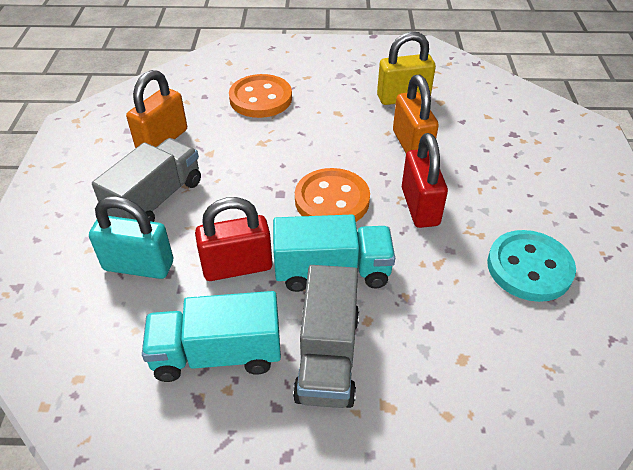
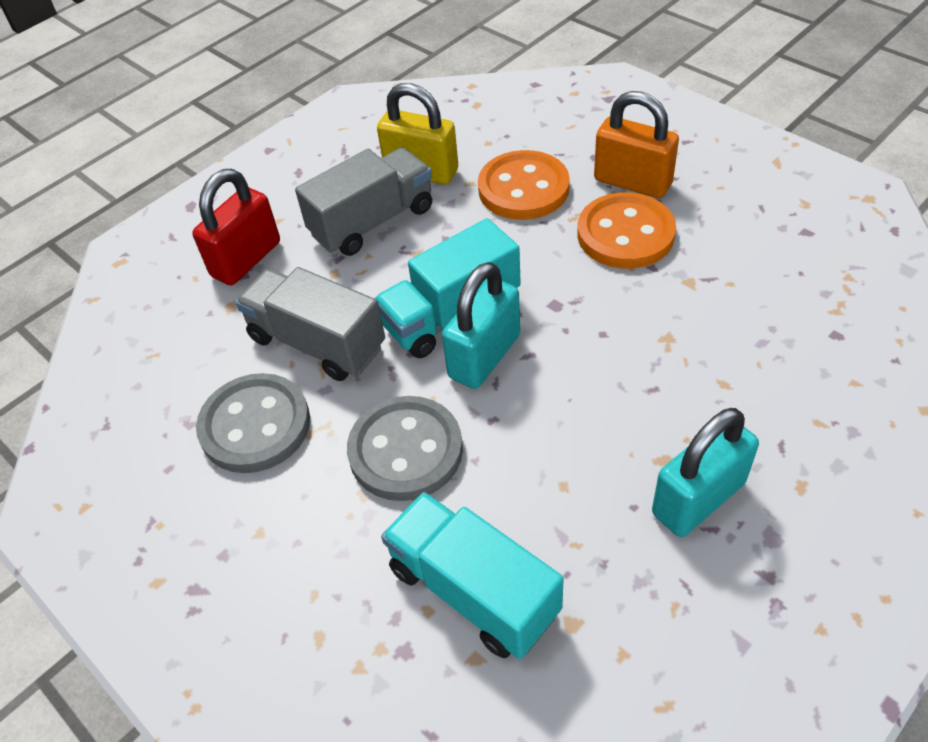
grey button: none = 0 -> [196,373,310,473] [347,396,463,501] = 2
orange padlock: [126,70,187,148] [393,74,439,153] = 2 -> [594,91,679,198] = 1
red padlock: [195,197,273,281] [402,133,448,228] = 2 -> [192,169,280,286] = 1
turquoise button: [487,230,576,302] = 1 -> none = 0
turquoise padlock: [89,196,173,279] = 1 -> [442,262,520,389] [652,408,759,537] = 2

